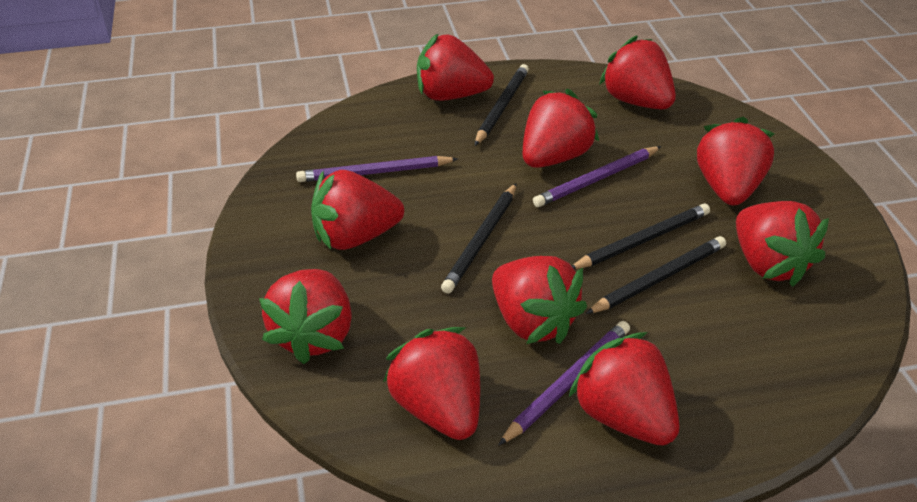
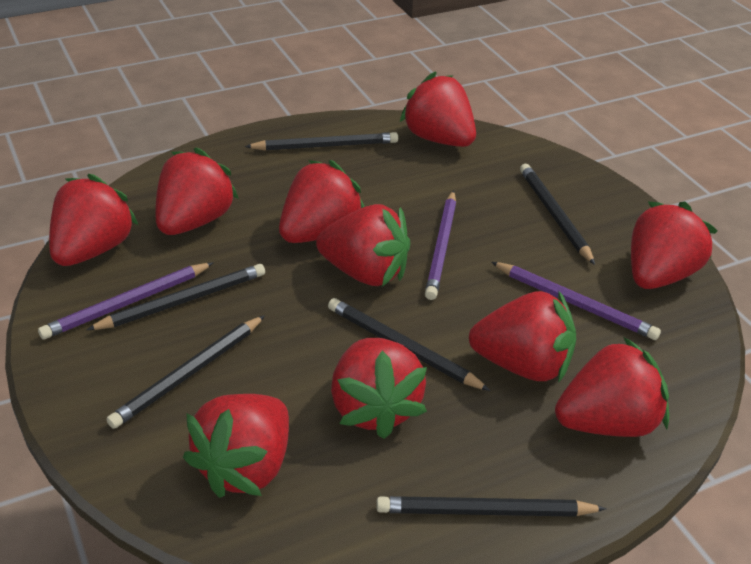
black pencil: [441,183,517,294] [475,64,529,146] [572,204,710,269] [586,236,726,314] = 4 -> [86,264,265,330] [106,315,265,429] [245,132,398,151] [328,298,490,391] [376,496,607,517] [520,164,595,265] = 6

